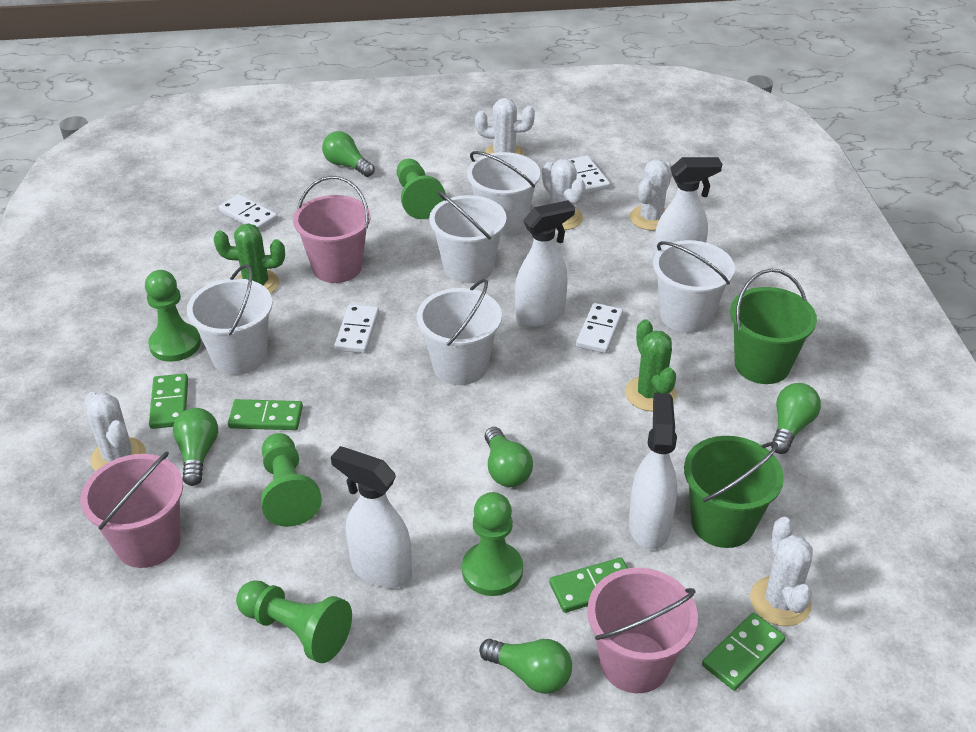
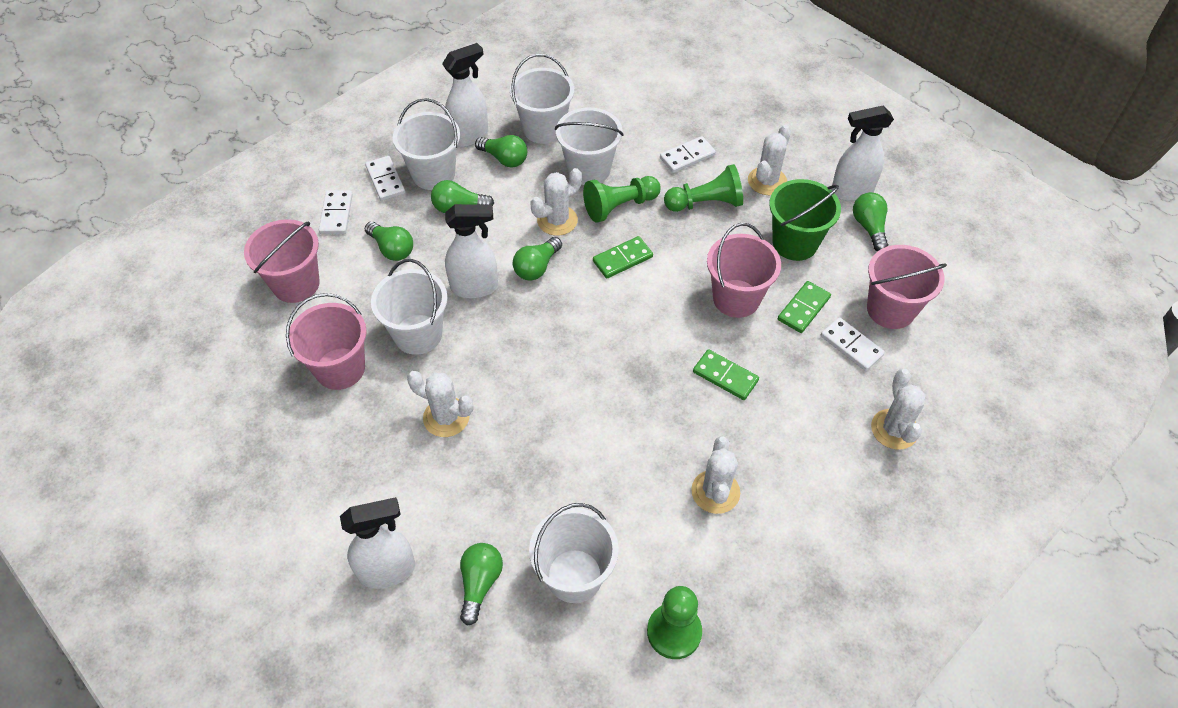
green bucket: [684,436,784,548] [730,269,817,384] = 2 -> [769,179,841,261] = 1
green cactus: [213,223,285,294] [625,319,677,411] = 2 -> none = 0
green domino: [149,374,188,429] [228,399,303,430] [550,557,628,613] [702,612,786,691] = 4 -> [593,236,653,278] [693,349,759,400] [778,281,831,333] = 3
green light bulb: [173,408,218,486] [322,131,375,177] [479,639,572,694] [485,427,533,487] [771,383,821,454] = 5 -> [365,222,413,261] [431,180,494,213] [460,543,503,626] [475,135,527,168] [513,237,562,281] [853,192,888,251] = 6
green pawn: [145,270,201,362] [236,580,352,663] [261,433,322,527] [397,159,446,219] [462,492,523,596] = 5 -> [583,176,661,223] [647,586,702,659] [664,164,743,212] = 3
pink bucket: [81,451,183,568] [293,176,370,283] [587,568,698,693] = 3 -> [244,219,320,303] [286,293,367,390] [707,223,781,318] [867,245,947,329] = 4

